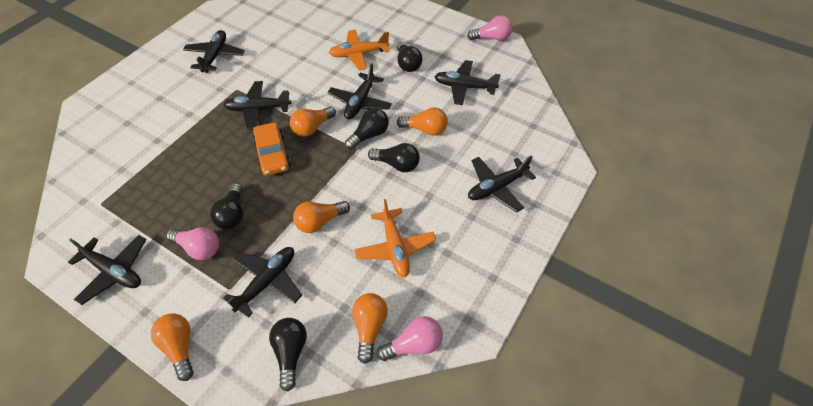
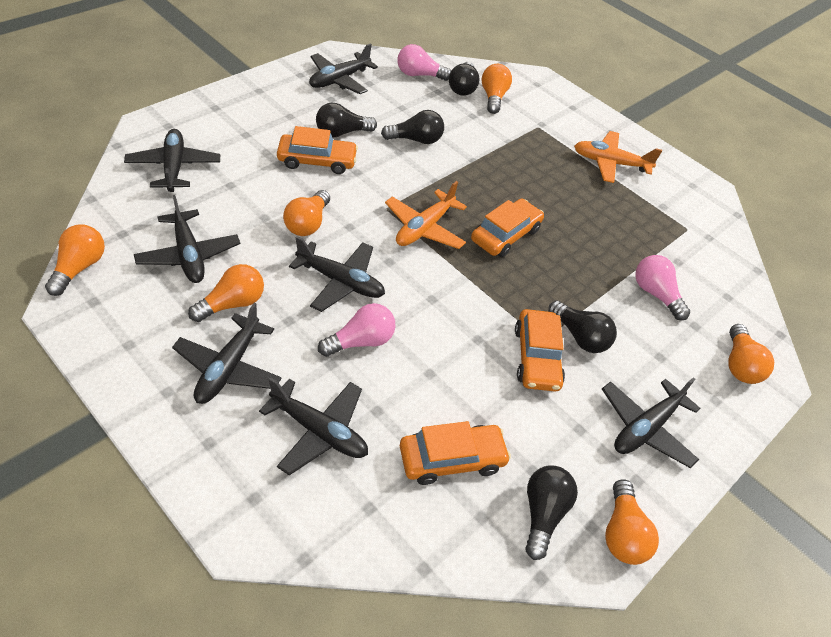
orange car: [253,122,291,176] = 1 -> [277,126,358,174] [400,421,511,485] [471,199,544,257] [515,309,565,392] = 4
orange light bulb: [151,313,194,381] [290,107,336,137] [293,201,350,233] [352,293,388,364] [397,108,448,135] = 5 -> [45,225,105,296] [188,264,264,322] [283,190,330,236] [482,64,512,114] [605,479,659,565] [728,324,774,384] = 6

